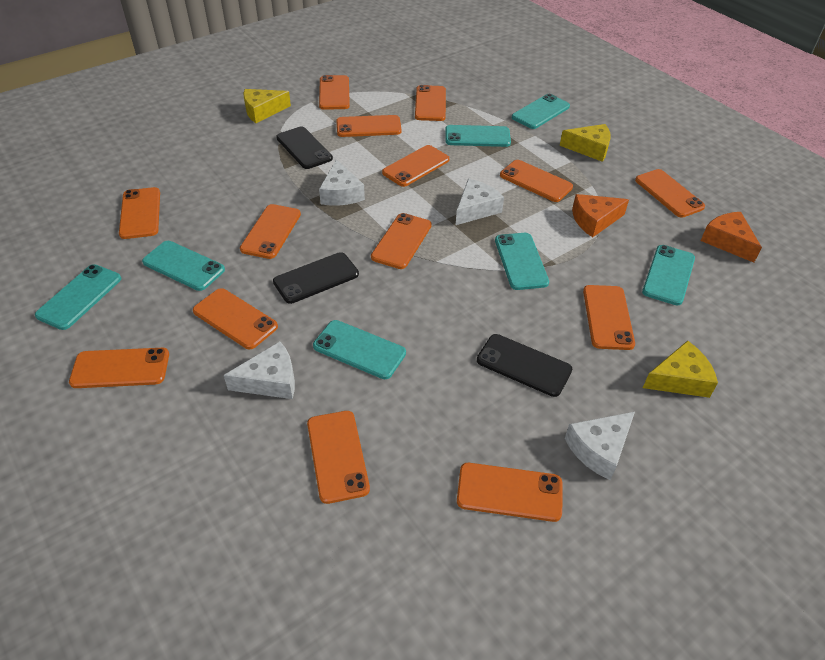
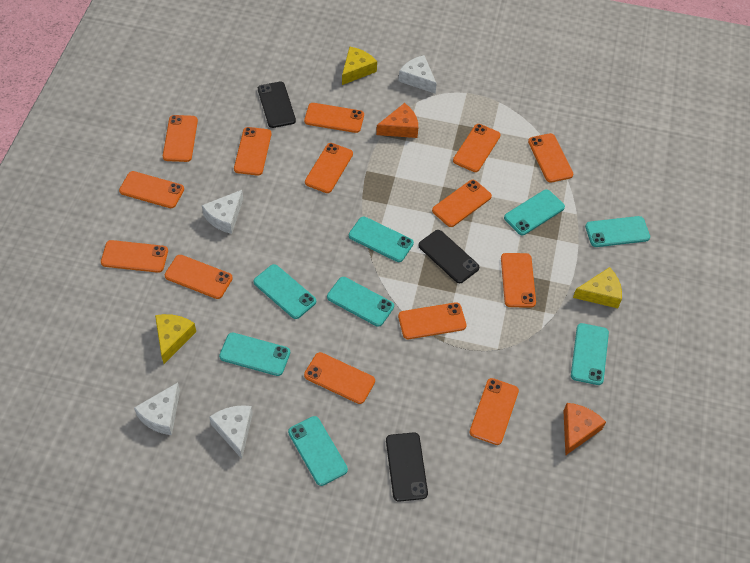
turquoise phone: [35,264,121,330] [142,241,225,291] [313,320,406,379] [445,125,511,147] [495,233,549,290] [512,94,570,129] [642,245,695,306] = 7 -> [219,333,290,376] [254,264,316,319] [288,416,348,486] [327,277,394,327] [349,217,414,262] [504,189,565,235] [571,323,609,385] [585,216,650,247] = 8

